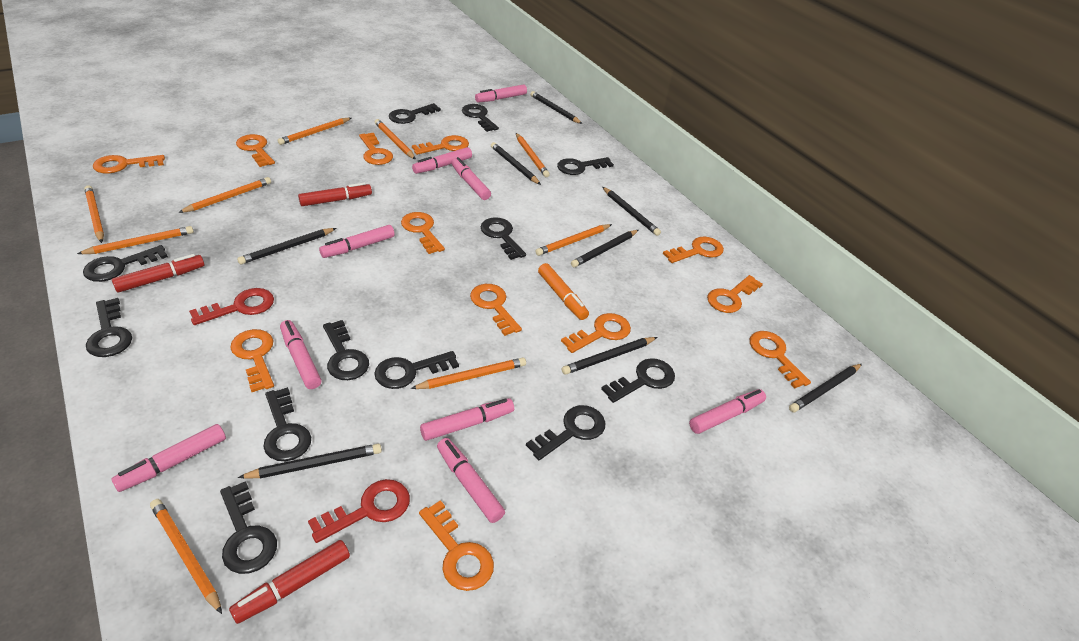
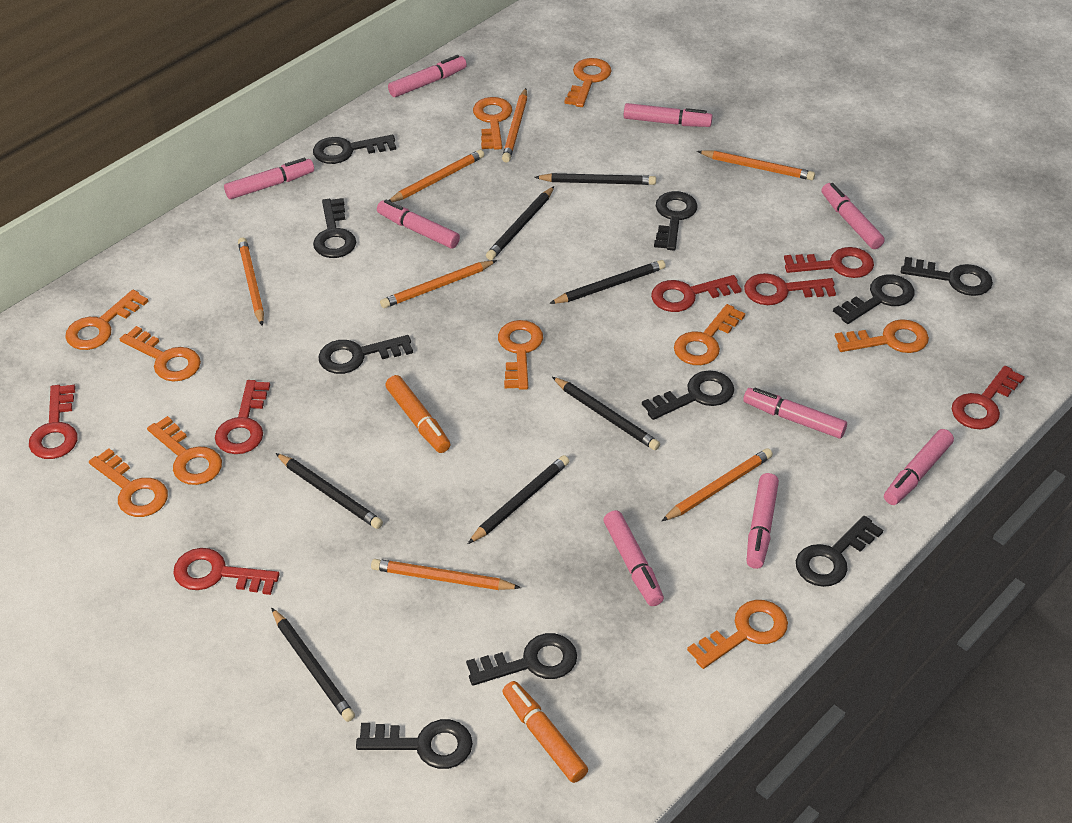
black key: [83,245,168,282] [86,298,132,357] [220,481,277,574] [263,387,311,461] [323,320,369,380] [374,351,459,389] [389,103,441,124] [462,104,499,132] [481,218,526,260] [526,405,605,460] [557,157,614,175] [601,358,675,403] = 12 -> [313,135,396,164] [313,198,356,258] [318,335,413,374] [356,719,473,769] [466,633,577,686] [642,370,734,420] [654,191,698,251] [796,516,883,587] [833,275,915,324] [901,257,993,296] = 10
black pencil: [237,228,337,265] [238,444,382,479] [491,142,541,185] [530,91,582,124] [562,337,657,375] [571,230,638,267] [603,187,661,236] [789,364,862,412] = 8 -> [271,608,355,722] [276,453,383,529] [468,455,570,544] [486,186,554,260] [534,173,656,185] [549,260,666,304] [552,377,660,450] = 7
orange key: [93,155,165,174] [230,329,274,392] [236,134,275,167] [359,133,393,165] [401,212,445,254] [412,135,469,155] [419,500,494,591] [470,284,522,336] [561,313,631,353] [663,236,724,263] [707,275,763,313] [750,331,811,388] = 12 -> [65,290,149,350] [89,448,168,517] [120,326,201,382] [147,416,222,485] [473,97,512,150] [498,320,543,390] [564,58,612,107] [674,304,745,365] [687,600,788,669] [835,319,929,353] = 10
orange marker: [538,263,589,320] = 1 -> [385,375,450,453] [502,681,588,783] = 2
orange pencil: [77,226,194,254] [84,185,104,243] [150,499,222,614] [178,177,271,213] [278,118,351,145] [375,119,416,160] [411,358,526,389] [516,133,550,177] [535,224,612,256] = 9 -> [238,237,264,326] [371,559,521,590] [380,260,497,308] [388,149,485,202] [502,88,527,162] [662,448,773,521] [697,150,815,180] = 7
red key: [189,288,274,325] [308,479,410,543] = 2 -> [29,385,78,459] [173,548,280,595] [215,380,270,454] [651,275,742,312] [744,273,836,305] [784,247,874,278] [952,366,1025,429] = 7
red marker: [112,254,204,292] [229,540,350,624] [298,182,372,206] = 3 -> none = 0

